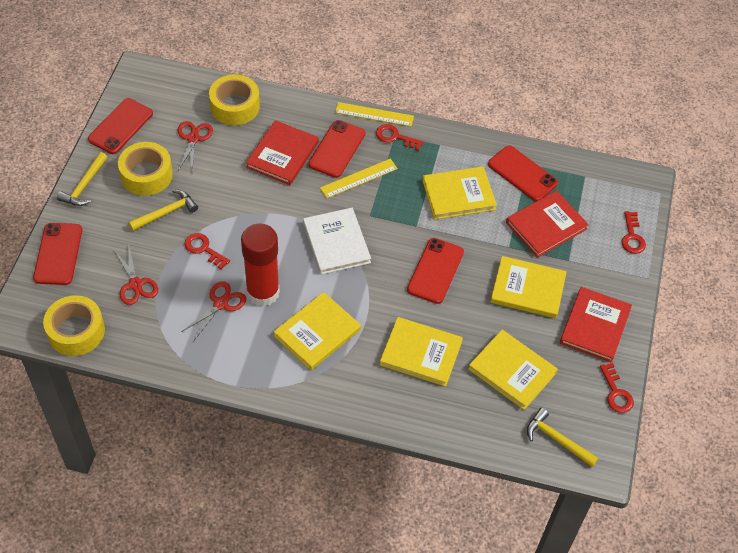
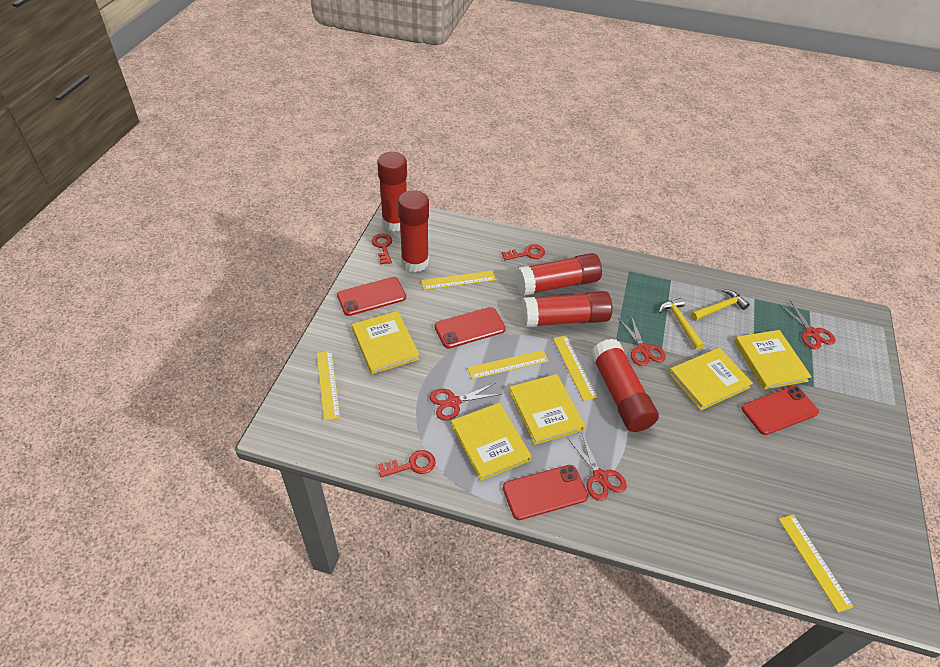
red book: [246,120,319,185] [506,191,589,258] [560,287,632,363] = 3 -> none = 0
red glue stick: [241,223,280,307] = 1 -> [377,152,407,231] [398,190,429,272] [515,253,602,296] [521,291,612,327] [590,339,659,432] = 5
red key: [184,233,230,269] [376,124,424,151] [600,363,634,413] [622,211,646,254] = 4 -> [372,234,392,264] [378,450,436,477] [502,244,545,260] = 3
red phone: [33,223,82,285] [88,98,153,154] [308,120,365,178] [407,238,464,304] [488,146,558,201] = 5 -> [337,277,406,316] [435,307,506,349] [503,465,588,520] [742,386,819,435] = 4
red scissors: [114,244,158,305] [177,121,213,172] [181,281,246,340] = 3 -> [429,383,501,420] [568,434,627,501] [618,316,666,366] [779,300,836,349] = 4
white book: [303,208,371,275] = 1 -> none = 0
yellow hammer: [57,152,107,206] [128,189,198,231] [527,408,598,467] = 3 -> [659,298,704,350] [691,289,750,321] = 2
yellow ruler: [320,159,398,198] [335,102,414,126] = 2 -> [317,351,340,421] [421,271,496,290] [467,350,549,379] [553,336,598,401] [779,515,854,612] = 5
yellow tape: [43,295,105,356] [118,142,173,196] [209,74,260,125] = 3 -> none = 0

